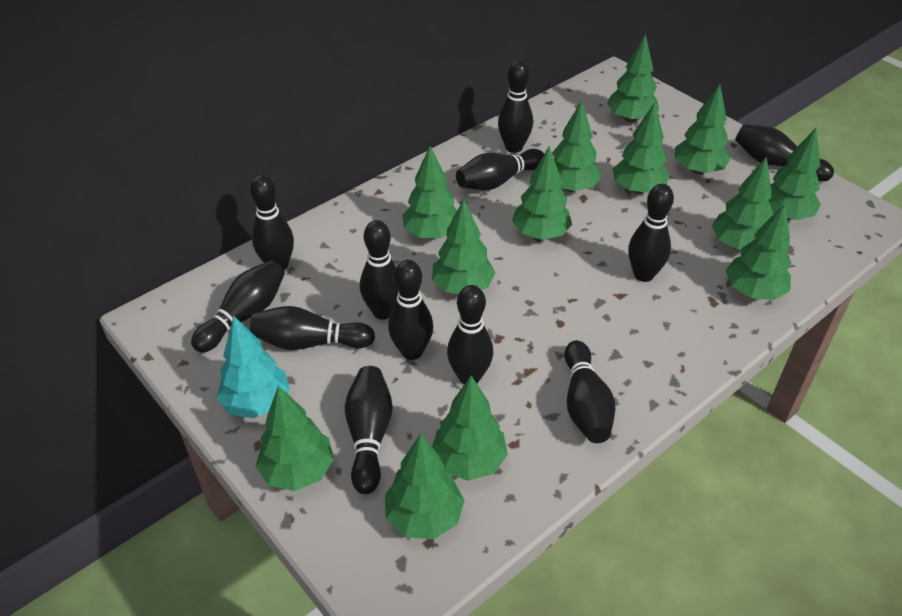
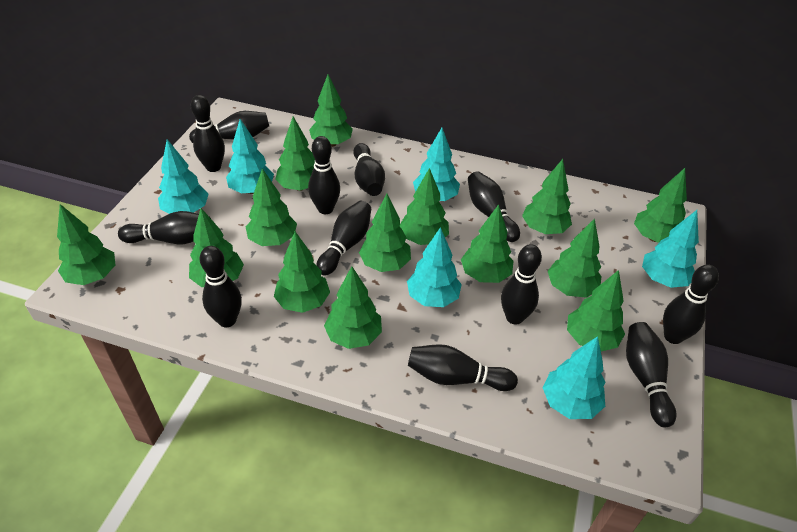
green tree: [256,386,334,491] [385,433,465,539] [402,146,457,239] [432,199,495,294] [432,376,508,481] [512,146,572,240] [553,101,601,192] [607,34,659,123] [612,102,670,194] [675,84,730,175] [712,157,773,250] [726,203,792,300] [768,128,821,220] = 13 -> [57,204,115,285] [189,208,244,287] [246,168,297,246] [274,232,330,313] [275,116,315,191] [309,74,353,147] [324,266,382,349] [359,194,411,272] [400,168,449,245] [461,204,513,283] [522,159,572,234] [548,218,601,298] [567,270,625,352] [634,168,687,243] = 14
turquoise tree: [216,316,290,418] = 1 -> [158,139,209,214] [226,119,274,194] [407,227,462,307] [413,128,460,201] [543,336,605,419] [642,210,699,288] = 6

